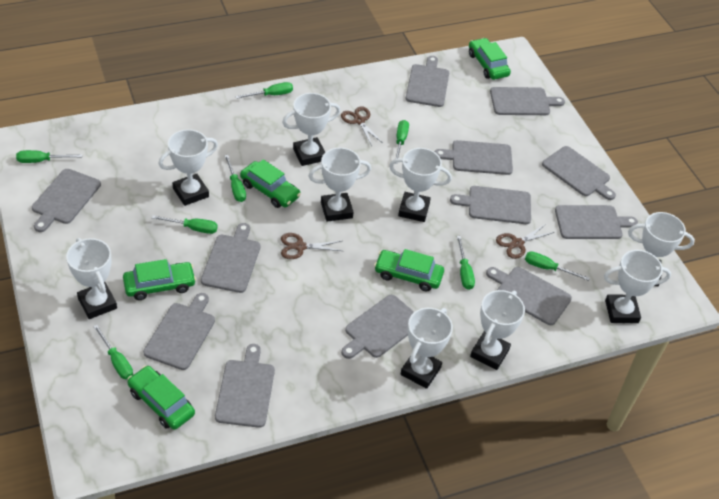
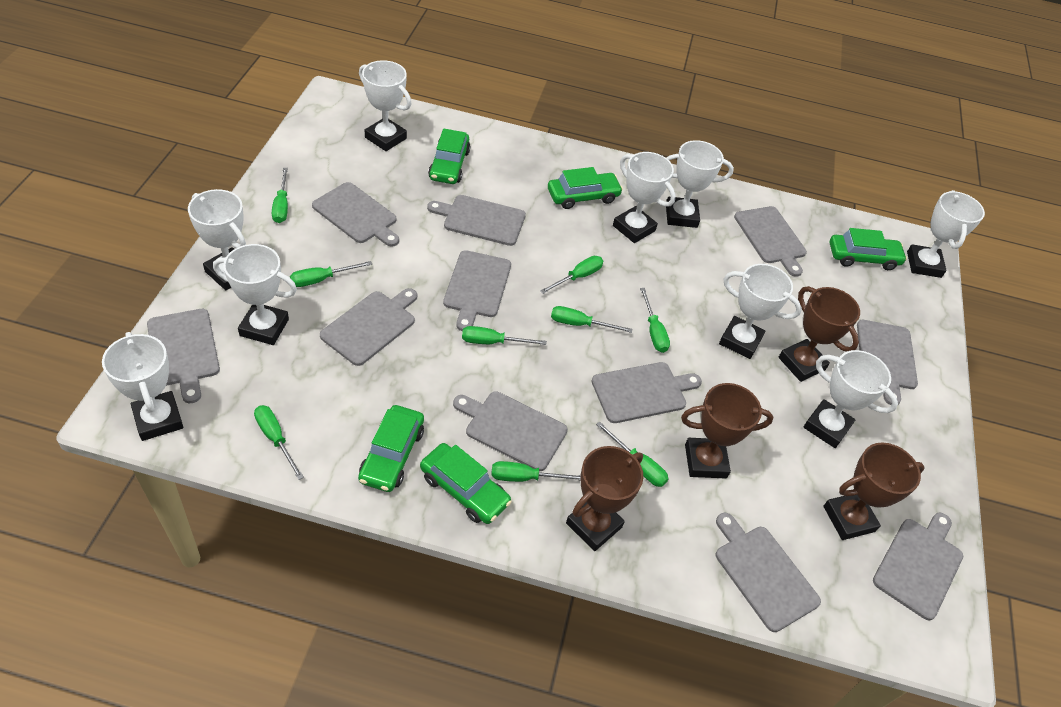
brown scissors: [281,233,342,259] [341,106,383,146] [496,224,555,259] = 3 -> none = 0
brown trophy: none = 0 -> [566,446,643,551] [681,383,773,478] [778,286,860,382] [823,443,925,540] = 4
green screwdriver: [16,150,82,163] [93,325,133,380] [152,215,218,234] [224,155,246,202] [235,82,293,99] [395,120,409,164] [457,236,475,290] [525,251,590,281] = 8 -> [254,405,304,480] [272,168,288,223] [290,261,372,287] [462,326,547,345] [491,461,581,482] [540,256,603,294] [551,306,632,333] [596,421,668,487] [640,288,670,353] = 9
grey cutting board: [32,169,101,232] [143,293,215,370] [201,223,260,293] [215,344,275,428] [341,295,414,359] [406,56,449,107] [435,140,513,175] [450,186,531,224] [486,267,572,325] [490,87,565,115] [542,146,616,200] [555,205,638,239] = 12 -> [147,309,220,403] [312,182,399,247] [320,288,417,366] [427,195,526,246] [443,250,511,331] [453,391,568,471] [592,362,702,423] [716,513,821,632] [734,206,807,277] [857,320,918,405] [873,513,963,620] = 11

